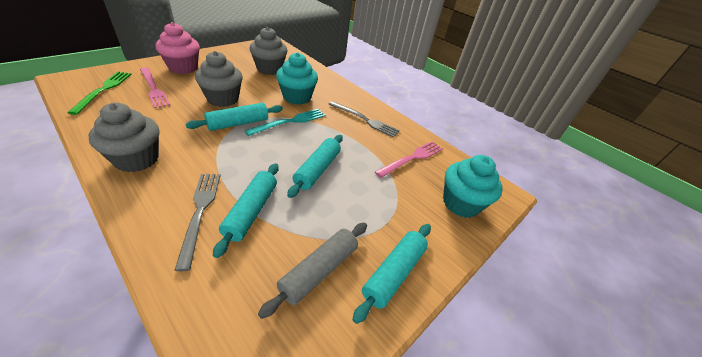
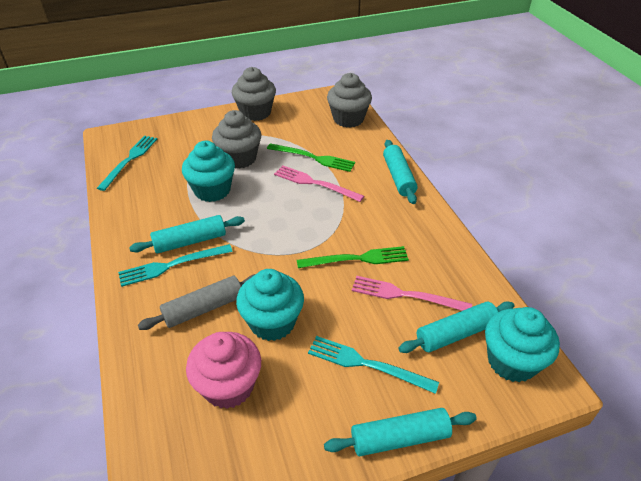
green fork: [67,72,132,115] = 1 -> [267,143,355,172] [297,246,409,268] = 2
grey fork: [174,174,221,271] [328,101,400,138] = 2 -> none = 0
turquoise cupcake: [276,52,318,105] [443,155,502,218] = 2 -> [182,141,235,202] [236,269,304,341] [485,307,560,382] = 3
turquoise fork: [245,109,326,136] = 1 -> [97,136,157,191] [118,244,233,287] [308,336,439,394] = 3

